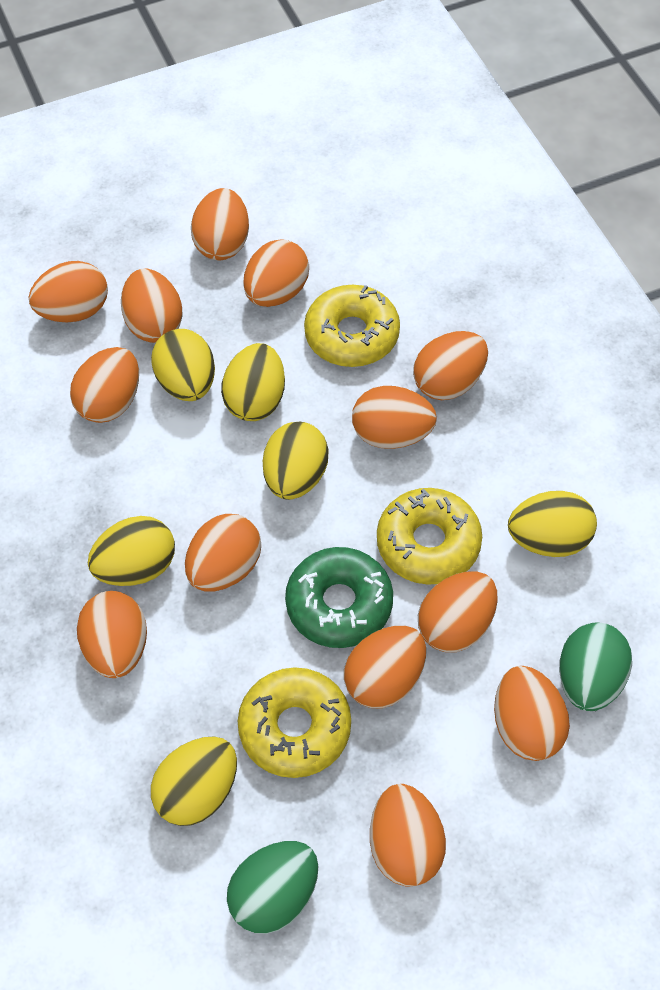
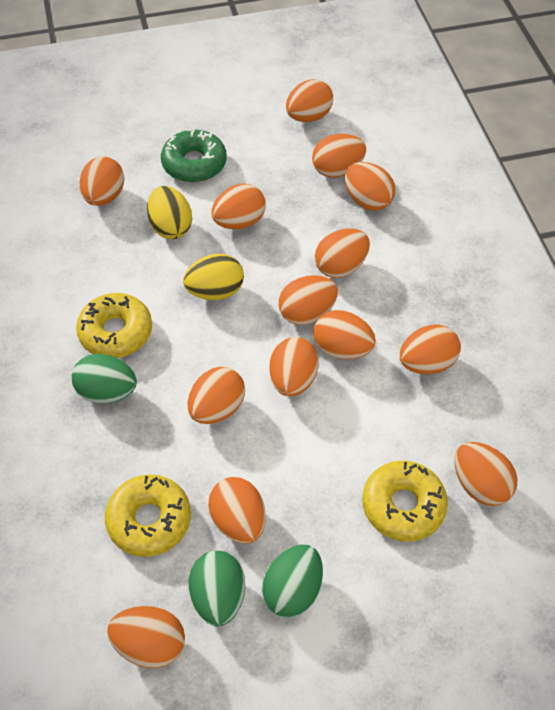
green egg: [227,841,318,934] [559,622,632,711] = 2 -> [72,354,137,403] [189,551,245,626] [261,545,323,617] = 3
orange egg: [29,261,108,322] [70,347,139,423] [77,591,147,678] [121,269,183,343] [185,514,261,592] [191,188,249,260] [243,239,309,307] [344,626,426,708] [352,386,437,449] [370,784,446,887] [413,331,488,400] [418,571,498,652] [494,666,570,761] = 13 -> [80,156,124,206] [107,606,185,668] [188,367,245,424] [208,477,266,544] [212,184,266,229] [269,337,319,397] [279,275,338,325] [286,79,333,122] [312,134,366,178] [313,310,376,360] [315,229,370,278] [345,162,395,211] [399,324,461,374] [455,442,517,506] = 14
yellow egg: [88,516,175,586] [151,329,215,401] [151,736,237,826] [221,343,285,421] [263,422,328,500] [508,491,597,557] = 6 -> [147,186,192,239] [183,254,244,300] = 2

